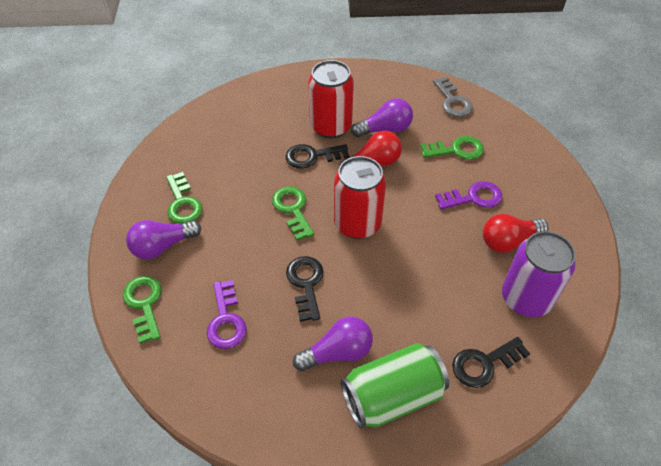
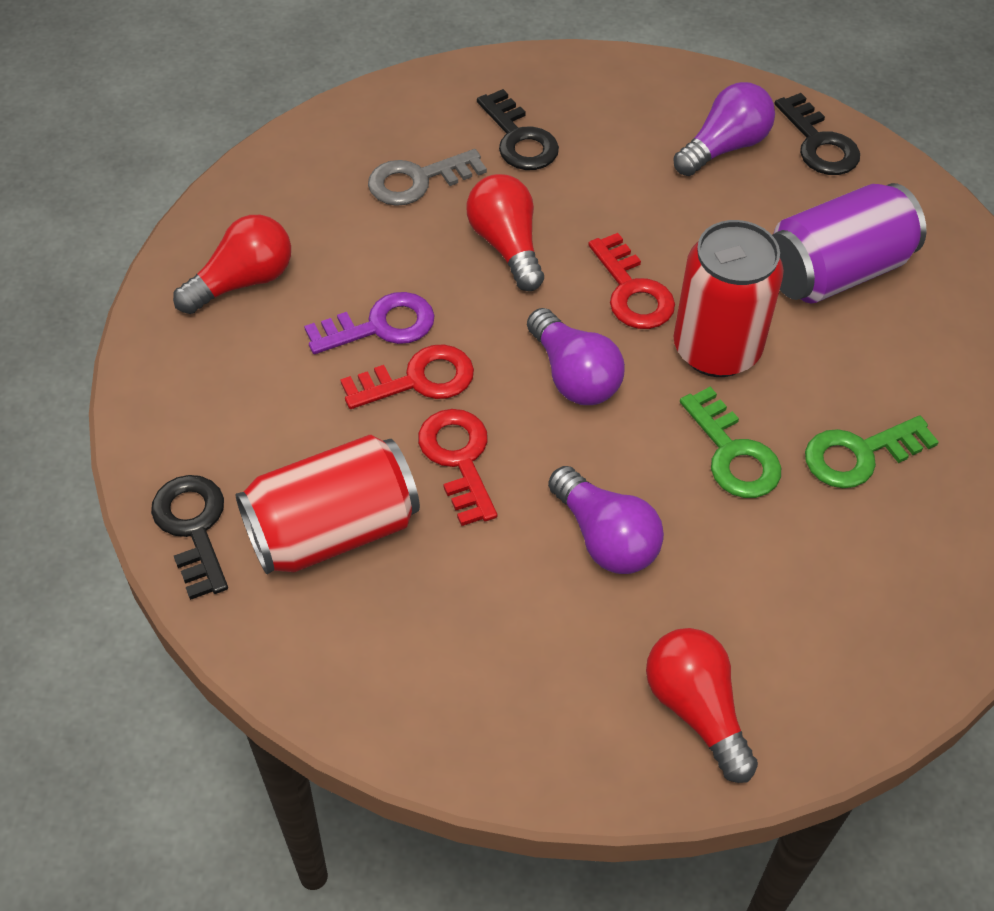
green can: [341,343,449,429] = 1 -> none = 0
green key: [123,276,161,344] [166,172,202,224] [272,186,314,241] [420,136,484,160] = 4 -> [680,387,781,498] [805,415,939,488] = 2
purple key: [206,280,247,349] [435,181,502,210] = 2 -> [304,292,435,354] = 1
red key: none = 0 -> [340,344,474,409] [418,409,497,526] [588,233,675,329] = 3
red light bulb: [339,131,402,167] [483,214,548,253] = 2 -> [173,215,291,314] [466,174,544,291] [646,628,758,783] = 3

